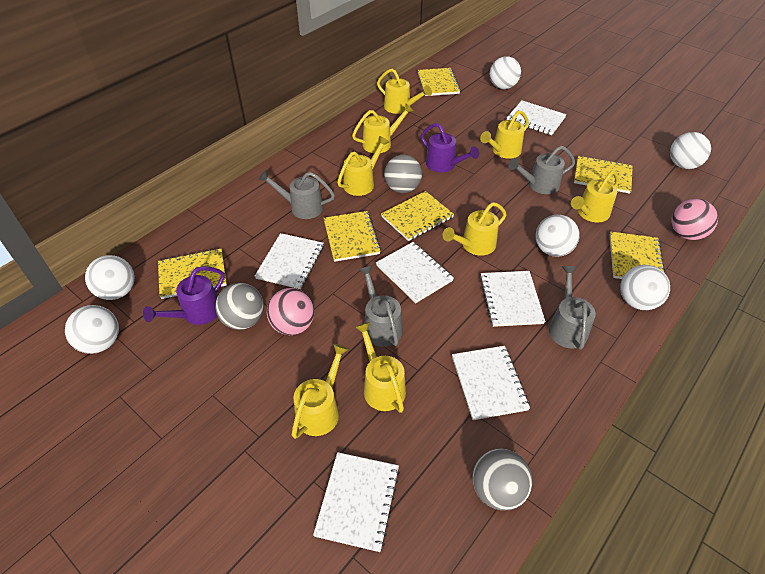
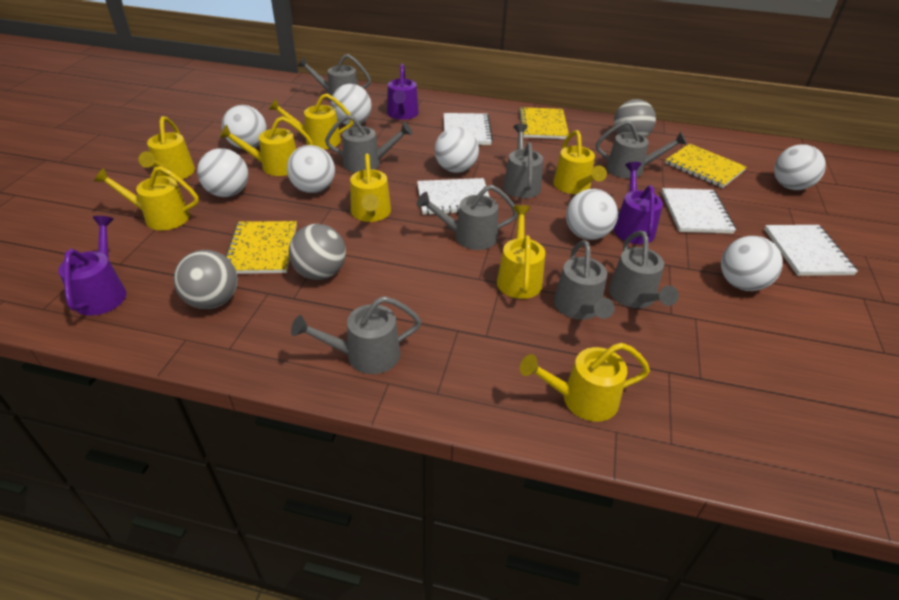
grey watering can: [258,170,335,219] [358,265,403,347] [508,146,575,194] [549,266,596,350] = 4 -> [291,296,421,374] [298,54,371,101] [325,114,413,173] [416,185,518,250] [504,124,543,198] [554,240,614,320] [596,120,687,179] [609,231,679,308] = 8
pink ball: [267,288,315,335] [672,199,718,240] = 2 -> none = 0
purple watering can: [143,266,225,325] [421,123,479,172] = 2 -> [58,216,126,316] [387,64,419,120] [614,162,663,244] = 3
white ball: [65,305,119,354] [85,255,135,300] [490,56,521,89] [536,215,580,257] [620,265,670,310] [670,132,711,169] = 6 -> [197,148,248,197] [222,105,267,149] [287,145,335,193] [331,84,372,126] [434,127,479,173] [566,189,618,240] [721,236,783,291] [774,144,826,190] = 8
white notebook: [255,233,324,289] [313,452,400,552] [376,242,454,303] [452,346,530,420] [480,271,545,327] [507,100,567,135] = 6 -> [417,178,490,215] [444,113,493,145] [661,188,736,234] [764,225,858,276] = 4
yellow notebook: [158,248,227,299] [323,211,381,262] [381,191,454,241] [418,68,461,96] [574,156,633,194] [610,232,666,279] = 6 -> [225,221,297,274] [519,107,569,139] [665,144,747,188] = 3

